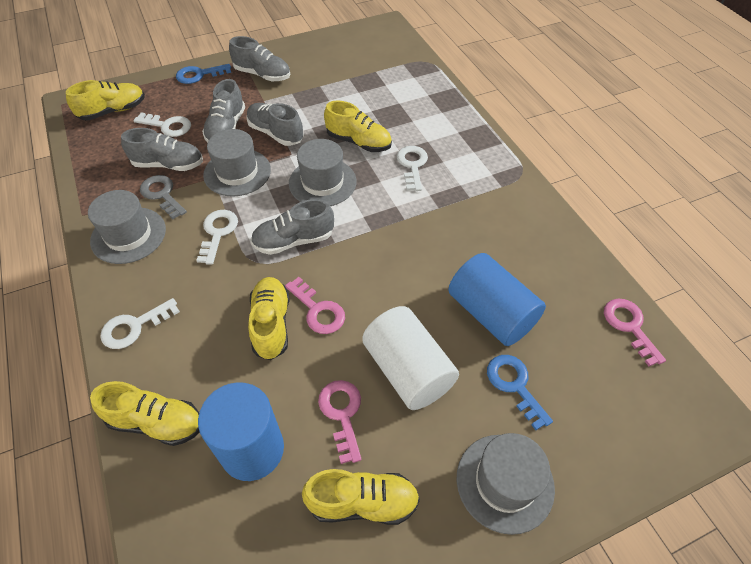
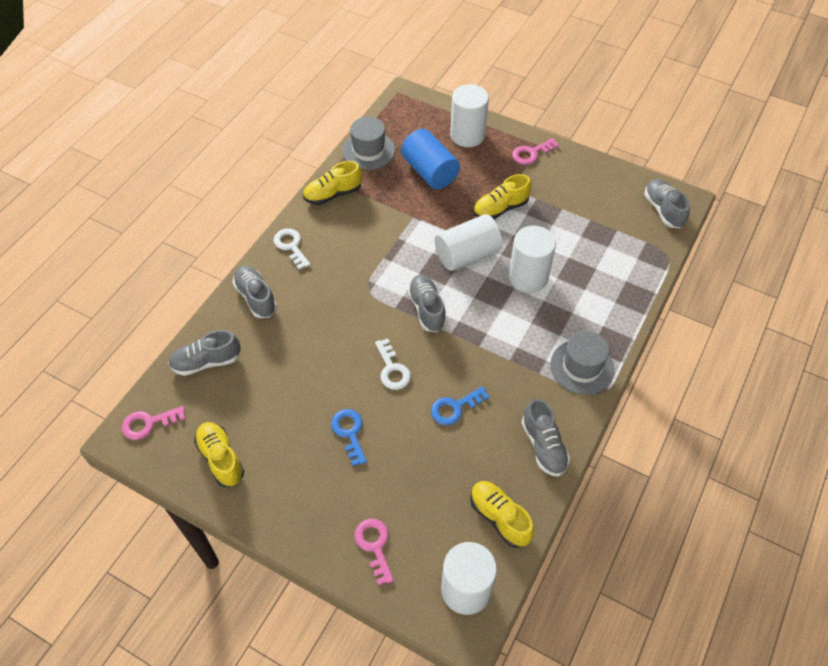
blue cylinder: [198,382,284,481] [448,253,546,346] = 2 -> [401,129,460,189] = 1
grey hat: [88,190,166,264] [203,129,271,196] [289,139,357,206] [457,433,555,535] = 4 -> [342,117,395,170] [550,331,614,394] = 2
grey key: [140,175,187,219] = 1 -> none = 0
white cylinder: [362,306,459,410] = 1 -> [435,214,503,271] [441,542,497,615] [450,84,489,147] [509,226,556,293] = 4
white key: [100,298,180,349] [134,112,191,137] [196,210,238,265] [397,146,428,191] = 4 -> [273,228,311,270] [375,338,411,390] = 2
yellow shoe: [66,80,145,121] [90,381,200,446] [248,277,289,360] [302,469,420,525] [324,100,392,152] = 5 -> [194,422,244,487] [303,161,362,205] [470,481,534,548] [473,174,531,219] = 4

